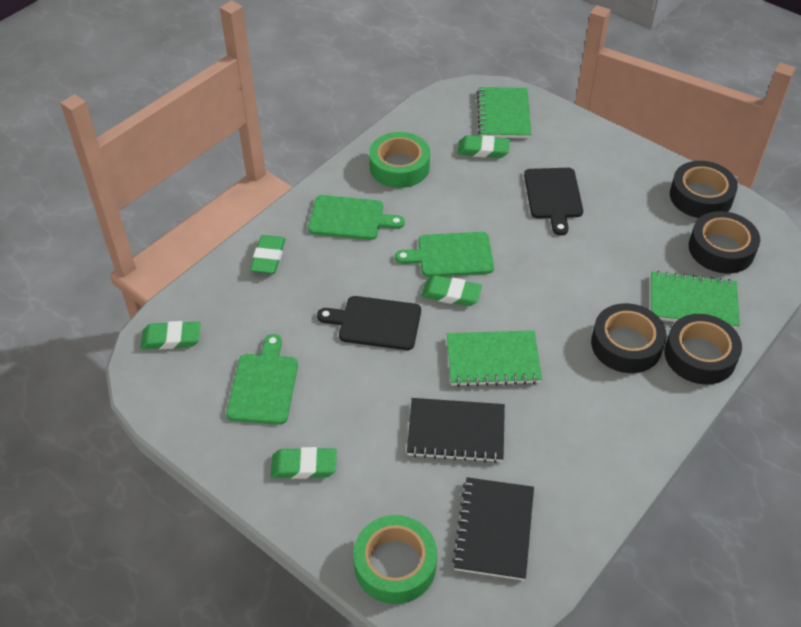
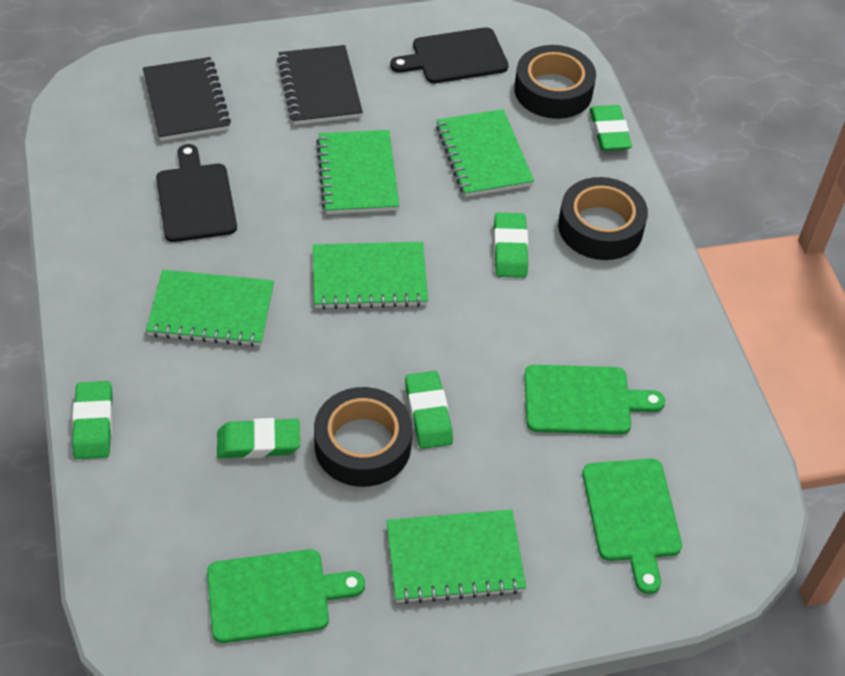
black tape: [591,303,666,373] [664,314,742,385] [670,161,738,218] [689,211,760,274] = 4 -> [314,387,413,487] [514,45,596,119] [558,177,648,260] = 3
green notebook: [447,330,542,387] [477,87,531,138] [651,271,740,329] = 3 -> [146,270,274,347] [313,242,428,309] [316,130,399,214] [386,509,526,604] [436,109,534,197] = 5
green tape: [353,515,437,604] [369,132,430,188] = 2 -> none = 0

